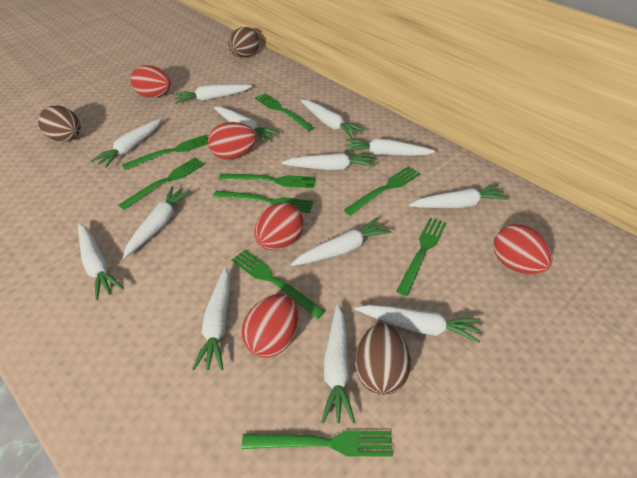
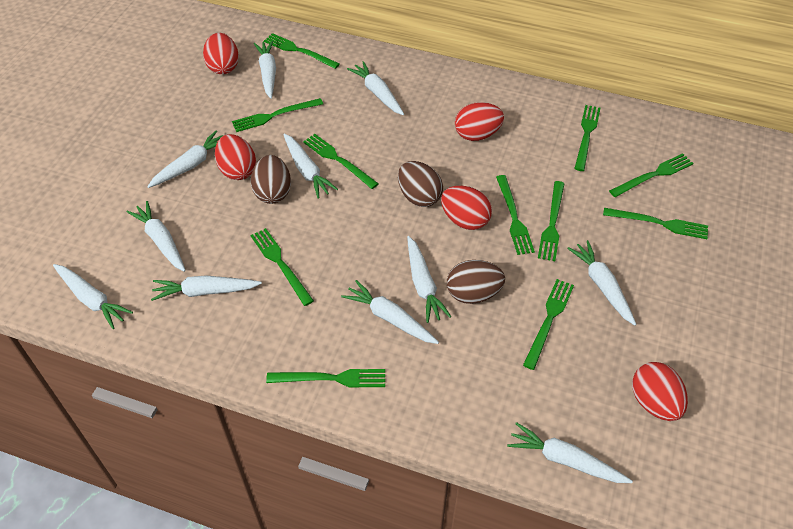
green fork: [119,157,205,210] [122,135,208,170] [213,190,313,213] [219,174,315,188] [231,250,325,319] [242,430,393,457] [255,93,314,131] [344,166,420,215] [396,218,446,296] = 9 -> [232,98,323,132] [251,228,314,306] [264,33,340,69] [266,369,385,387] [303,134,379,189] [496,175,535,255] [523,279,574,370] [538,181,565,261] [574,105,600,171] [603,208,708,239] [609,153,694,197] = 11
white carrot: [78,223,123,300] [91,118,162,168] [123,186,192,258] [173,84,252,104] [192,267,230,371] [214,107,280,143] [282,153,375,170] [291,218,391,266] [301,100,365,139] [322,305,356,424] [344,139,435,156] [355,305,480,343] [409,185,508,208] = 13 -> [53,264,133,329] [126,201,186,272] [147,130,224,188] [151,275,262,301] [254,41,276,99] [283,134,338,199] [341,280,439,344] [347,61,404,115] [407,236,451,323] [507,422,633,483] [567,240,637,326] = 11

